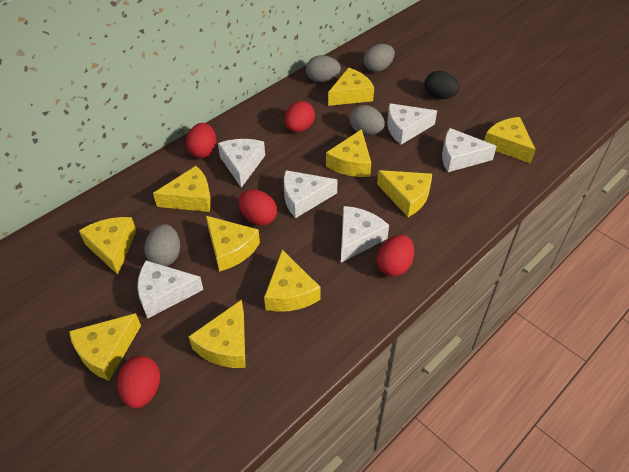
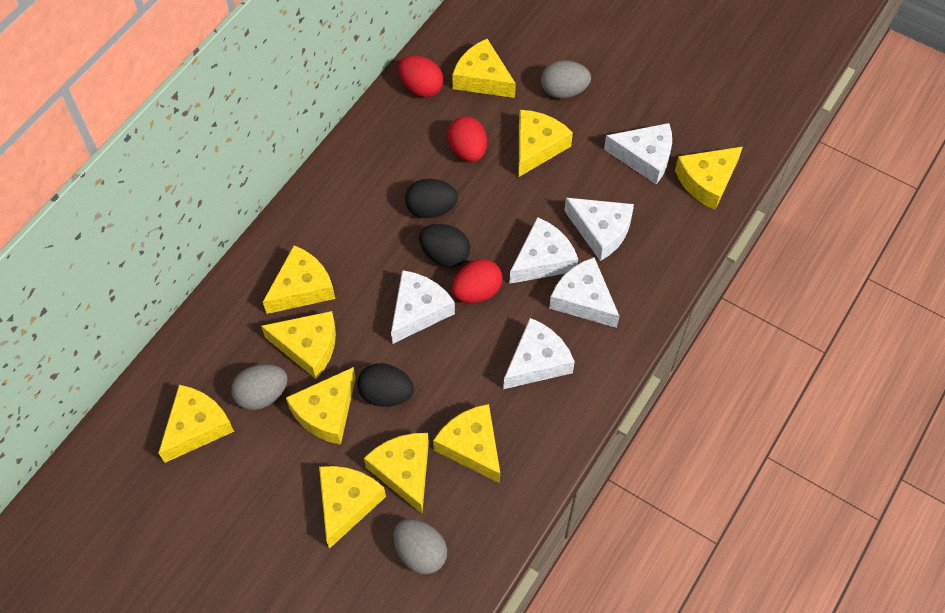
black egg: [424,71,459,99] = 1 -> [357,363,414,407] [405,179,458,218] [419,224,470,267] = 3
grey egg: [144,224,180,266] [306,55,341,82] [349,105,385,135] [364,44,395,72] = 4 -> [231,364,288,410] [394,519,447,574] [541,60,591,98] = 3
red egg: [118,356,160,408] [186,123,216,158] [239,190,277,226] [285,101,315,132] [377,235,414,277] = 5 -> [398,55,443,97] [447,116,487,162] [452,259,503,303] = 3

